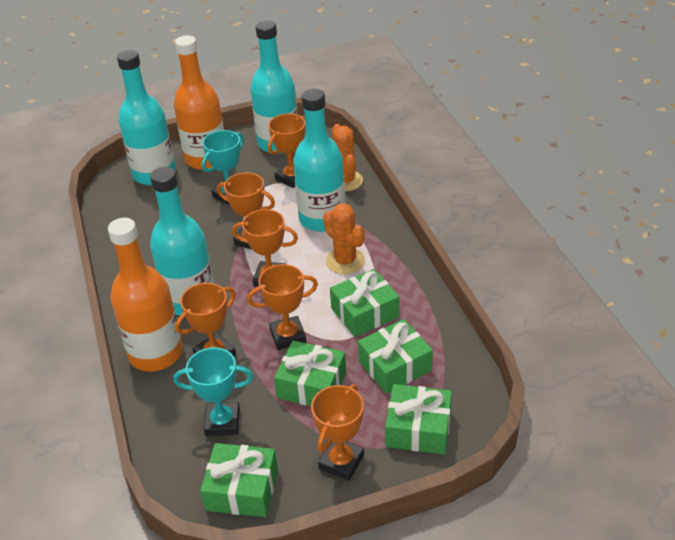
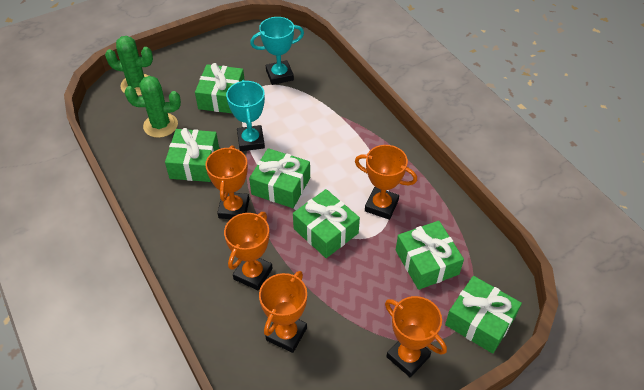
green cactus: none = 0 -> [105,36,153,96] [125,76,181,138] = 2
green gift: [200,443,278,517] [274,340,346,406] [330,269,400,337] [358,319,433,394] [385,384,452,454] = 5 -> [165,128,219,182] [195,63,245,114] [249,148,310,208] [293,189,360,258] [396,221,464,290] [445,276,522,354] = 6
orange bottle: [108,218,183,371] [174,35,224,170] = 2 -> none = 0
orange cactus: [323,203,365,274] [332,124,363,192] = 2 -> none = 0
orange trophy: [175,283,236,356] [217,172,275,249] [232,209,298,287] [247,264,318,350] [268,114,306,188] [311,384,364,481] = 6 -> [205,145,249,219] [224,212,273,290] [259,271,307,353] [355,145,417,220] [385,296,447,377] = 5
turquoise bottle: [117,50,176,185] [150,167,214,316] [250,20,298,154] [293,89,346,232] = 4 -> none = 0

